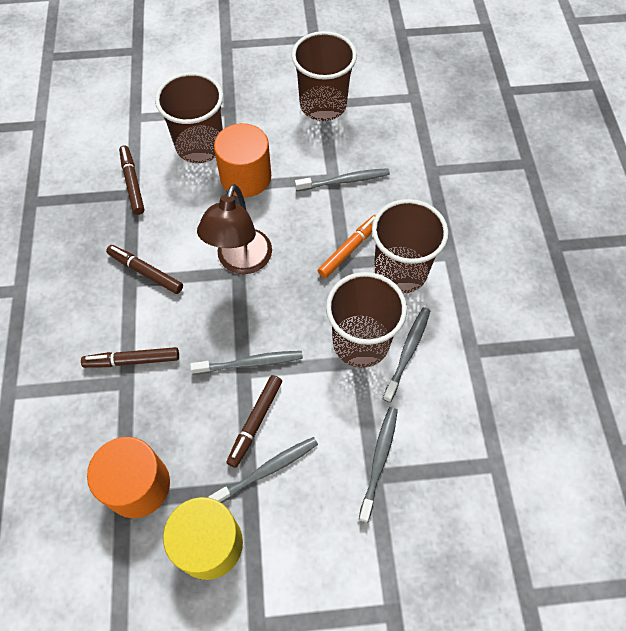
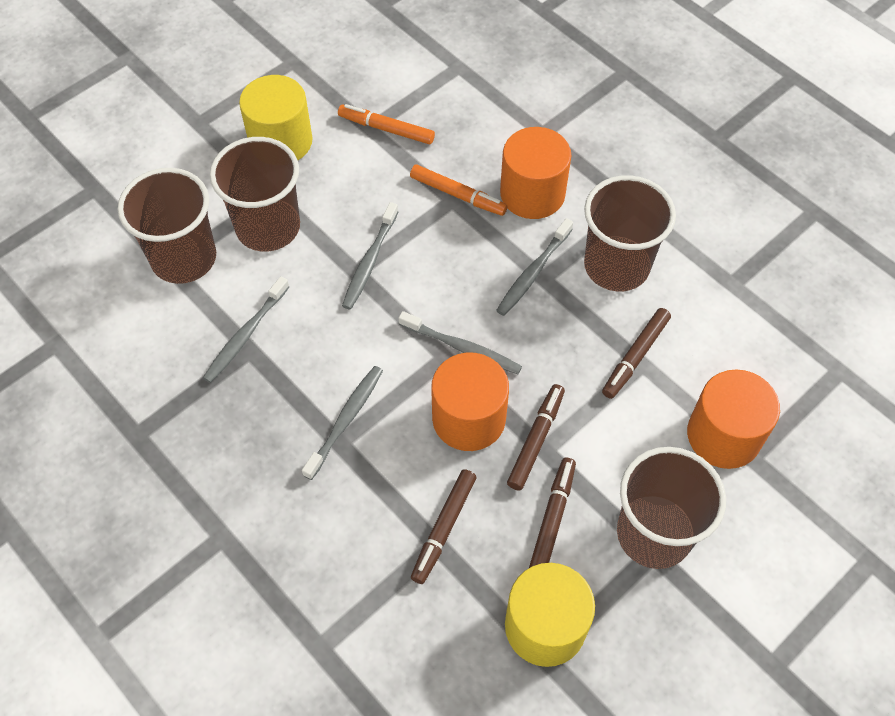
brown lamp: [197,184,272,274] = 1 -> none = 0
orange cylinder: [87,437,170,518] [214,123,271,197] = 2 -> [431,353,509,451] [500,127,571,219] [687,369,780,469] = 3
orange marker: [318,215,376,278] = 1 -> [338,104,435,144] [410,164,508,216] = 2
yellow cylinder: [163,497,243,580] = 1 -> [239,75,313,160] [505,563,595,667] = 2

